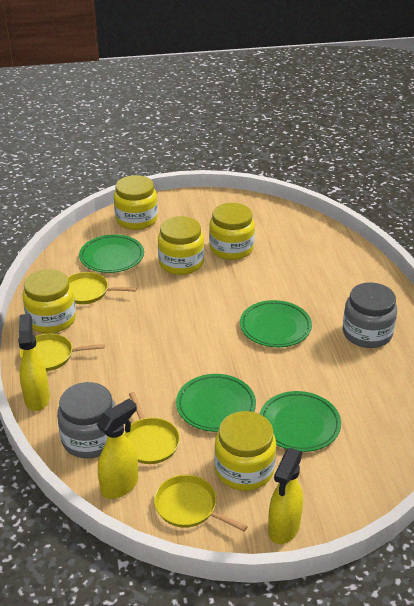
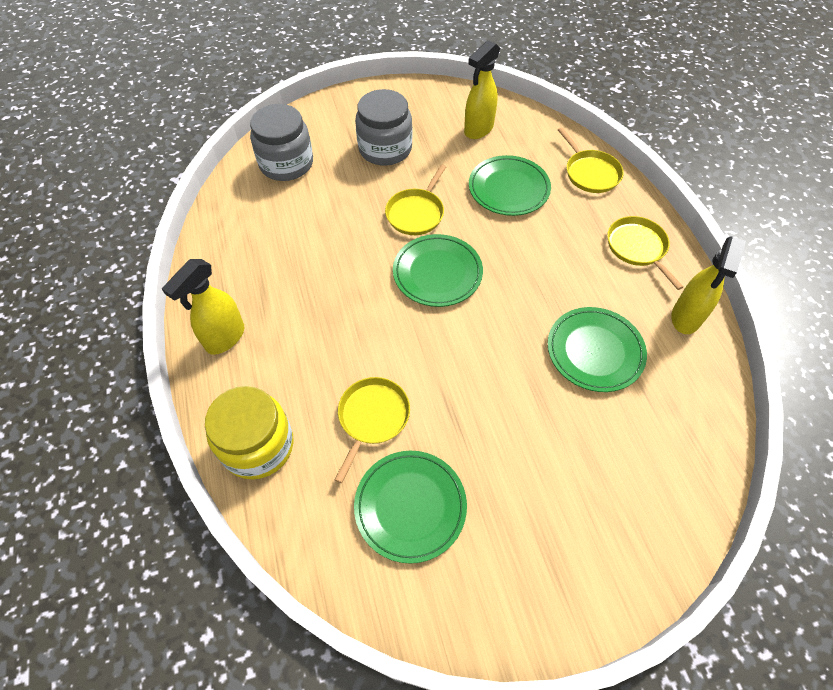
yellow jar: [22,269,76,333] [114,175,158,230] [158,216,204,275] [209,203,255,260] [214,411,276,491] = 5 -> [205,386,294,479] = 1

